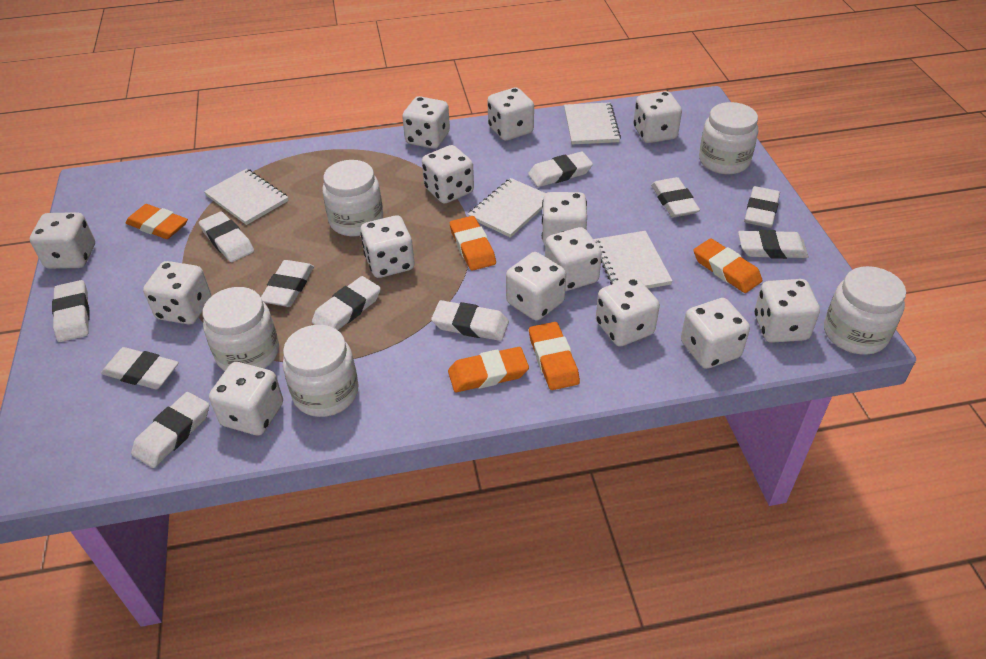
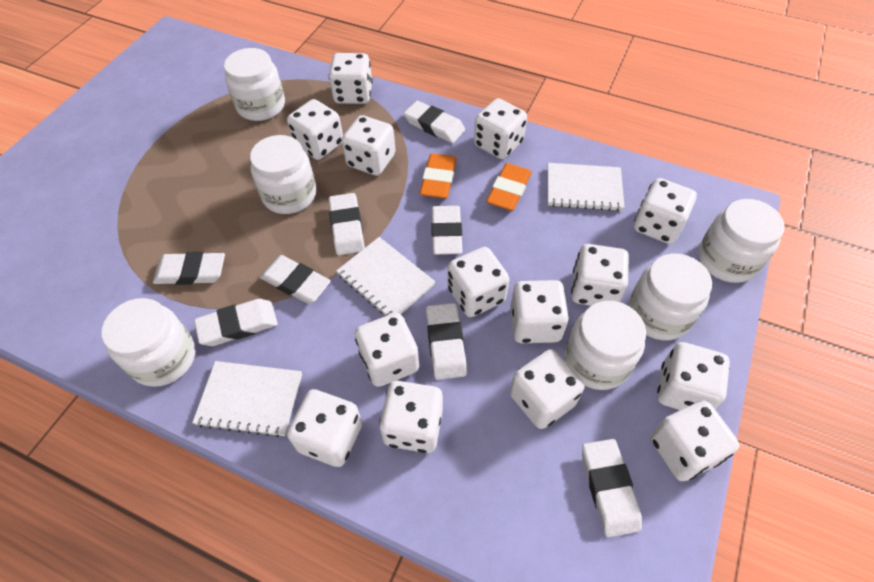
orange eraser: [126,204,188,239] [448,347,529,392] [450,216,496,271] [529,322,580,390] [693,238,763,293] = 5 -> [420,153,457,199] [486,163,532,211] = 2
white eraser: [52,280,90,342] [101,347,179,389] [131,392,209,468] [199,212,254,262] [261,260,314,307] [312,276,381,330] [431,300,509,341] [528,151,593,187] [651,177,700,217] [738,230,808,259] [744,186,780,228] = 11 -> [153,252,225,285] [194,299,278,346] [260,255,331,304] [329,193,365,255] [404,101,465,143] [426,303,467,380] [431,206,463,255] [582,439,642,537] = 8
white jar: [203,287,279,371] [283,325,359,417] [322,160,383,236] [699,102,758,175] [824,266,906,355] = 5 -> [101,298,196,387] [224,48,285,121] [250,135,316,214] [565,301,646,390] [628,254,712,340] [698,199,784,283] = 6
white notebook: [204,169,289,225] [468,178,546,238] [564,102,621,144] [594,231,673,289] = 4 -> [192,361,302,437] [336,237,435,316] [548,163,625,211] = 3

